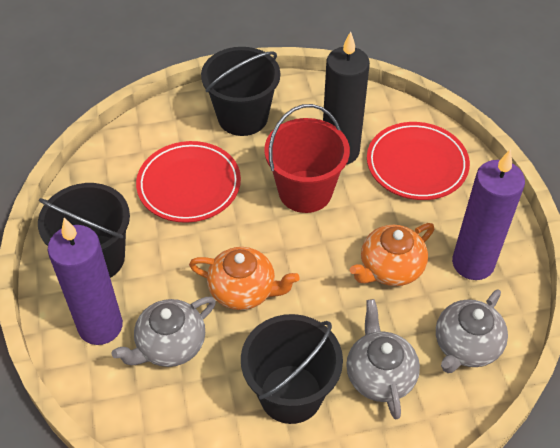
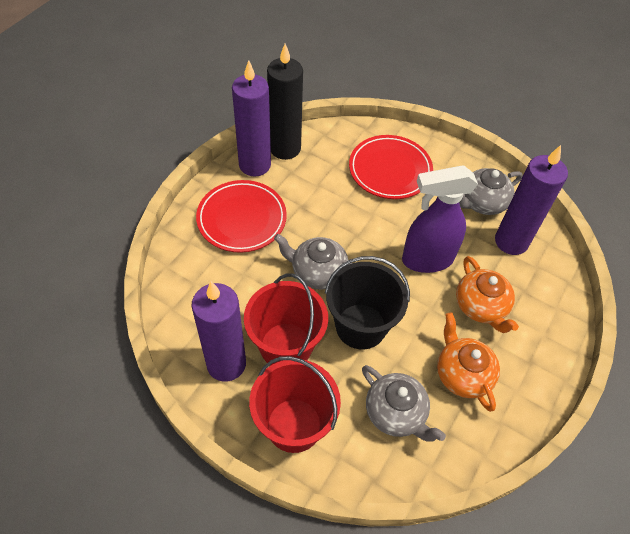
black bucket: [38,183,130,278] [201,47,280,136] [241,314,343,424] = 3 -> [325,256,410,349] = 1
purple candle: [48,218,123,345] [452,150,525,280] = 2 -> [192,281,246,382] [232,60,271,177] [495,145,568,255] = 3
purple spray bottle: none = 0 -> [402,166,478,273] = 1
red bucket: [264,104,350,213] = 1 -> [244,274,328,366] [249,356,341,453] = 2

